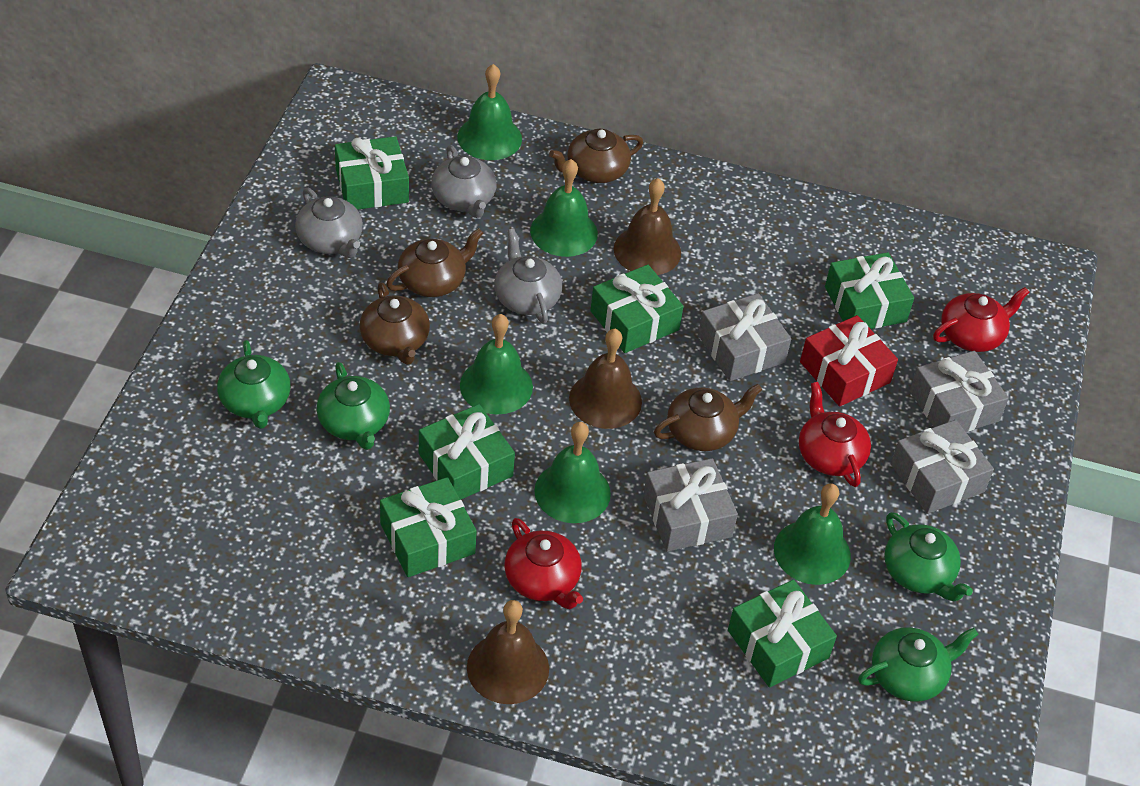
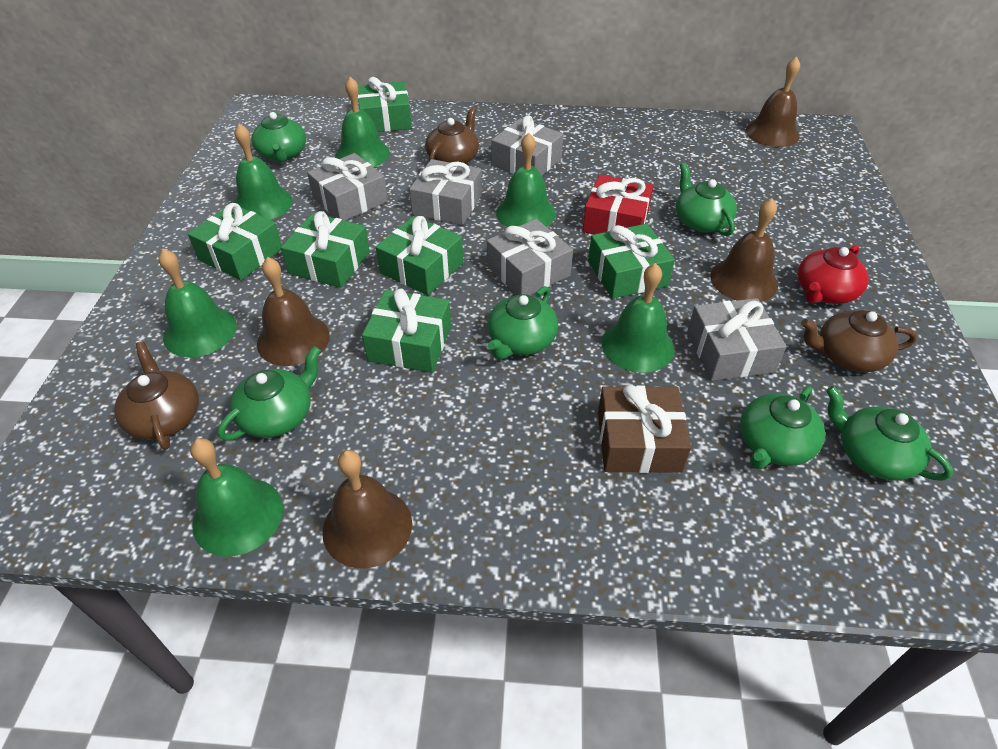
brown bell: [467,600,549,704] [569,329,642,429] [614,178,681,275] = 3 -> [257,257,330,366] [322,450,412,568] [710,198,778,302] [746,57,800,147] = 4
brown gift: none = 0 -> [598,384,691,473] = 1
brown teapot: [359,282,430,365] [386,228,483,297] [549,129,643,183] [654,384,762,451] = 4 -> [114,341,199,450] [425,106,479,164] [801,310,917,372] = 3
green bell: [457,64,522,160] [460,314,533,414] [530,159,598,257] [534,422,611,523] [774,483,851,585] = 5 -> [159,249,237,357] [190,438,283,557] [234,124,293,220] [335,77,390,167] [496,133,556,227] [602,263,674,373] = 6
green teapot: [217,340,291,429] [317,362,390,450] [858,627,979,702] [884,512,973,601] = 4 -> [218,346,321,441] [251,111,306,163] [488,286,558,360] [676,163,737,236] [740,386,825,469] [826,386,953,481] = 6
grey gift: [643,458,738,552] [698,293,791,381] [891,420,994,514] [909,351,1009,432] = 4 -> [307,153,388,221] [409,159,482,225] [487,219,573,295] [491,115,563,176] [687,298,787,381] = 5
grey teapot: [295,188,363,258] [431,145,496,218] [494,228,562,324] = 3 -> none = 0
red teapot: [504,518,583,609] [799,382,871,487] [933,287,1030,352] = 3 -> [798,245,869,304] = 1

